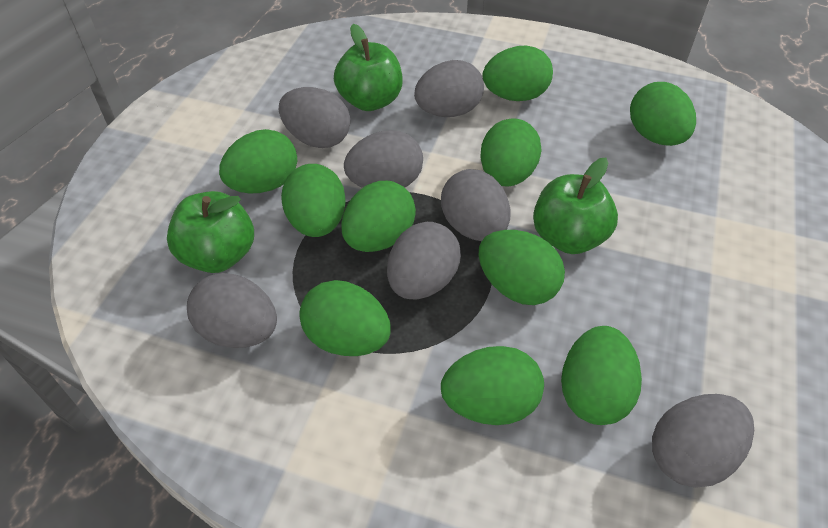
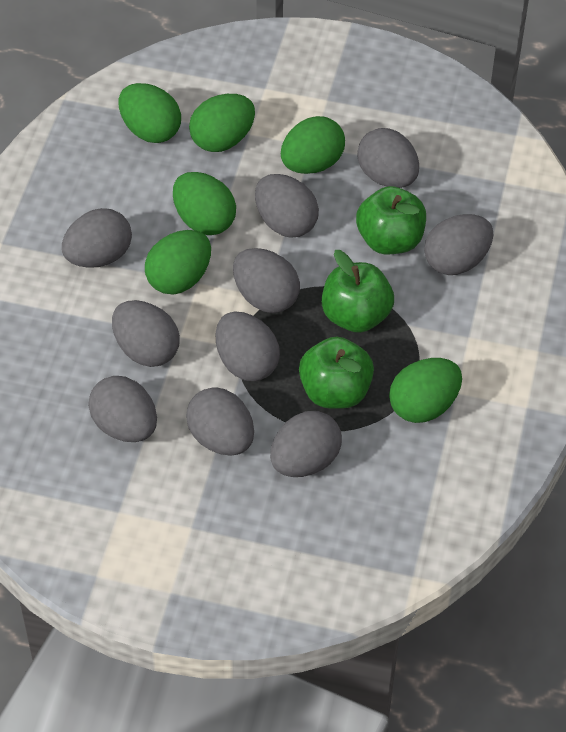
green egg: [219,129,297,194] [281,164,346,237] [299,280,391,356] [341,181,416,252] [441,346,544,425] [479,230,565,305] [480,118,542,187] [482,46,553,101] [561,326,642,425] [630,82,696,146] = 10 -> [118,83,181,143] [145,230,211,295] [173,172,236,235] [189,94,255,152] [281,116,345,174] [389,358,462,423] = 6
grey egg: [187,273,277,348] [279,87,350,148] [344,130,423,188] [387,222,461,300] [414,60,484,117] [441,169,510,241] [652,394,754,488] = 7 -> [62,208,132,268] [88,376,157,442] [112,300,180,367] [186,387,254,455] [216,312,280,381] [233,248,300,313] [255,174,319,237] [270,411,342,477] [357,128,419,188] [424,214,493,275] = 10

